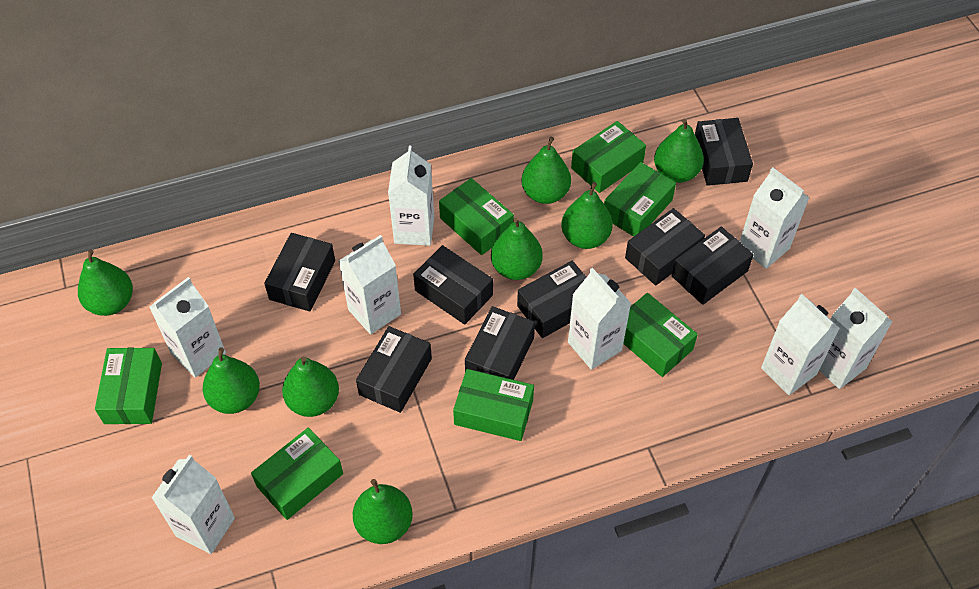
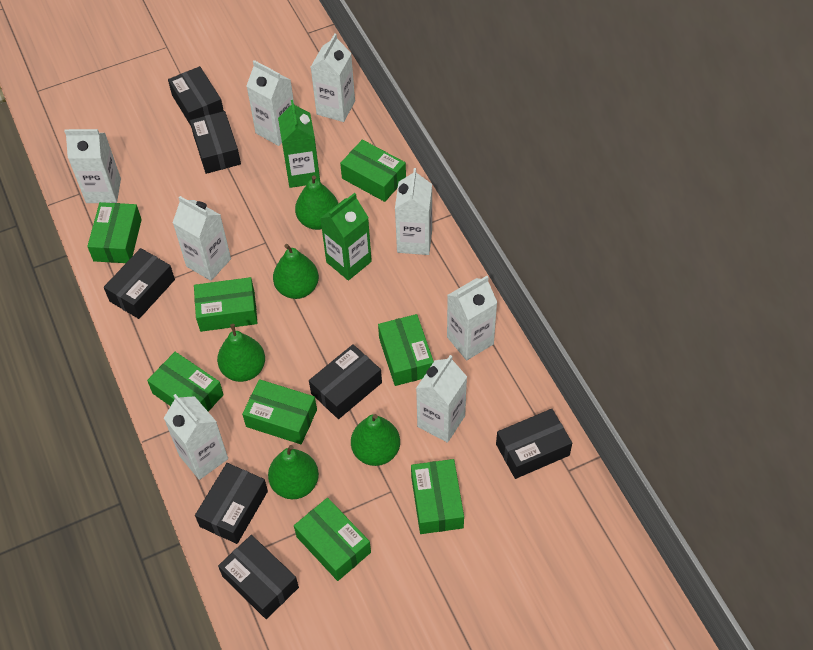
black box: [264,233,335,312] [356,326,432,413] [413,245,493,325] [465,306,535,380] [517,260,586,338] [625,208,705,286] [672,226,754,305] [695,118,753,186] = 8 -> [104,248,175,319] [168,66,224,126] [190,111,241,174] [195,463,268,544] [218,535,299,619] [309,344,382,419] [496,409,572,479] = 7
green box: [95,348,162,424] [251,427,343,520] [439,178,514,255] [453,369,534,441] [571,121,646,193] [604,162,676,237] [623,293,698,377] = 7 -> [87,202,142,263] [147,352,224,412] [194,277,257,332] [242,379,317,444] [294,498,371,581] [340,140,406,202] [378,314,434,386] [411,459,464,534] = 8
green carton: none = 0 -> [278,100,320,188] [320,193,372,281] = 2
green pear: [78,249,133,316] [203,347,260,414] [282,356,339,417] [353,479,413,544] [491,218,543,280] [521,137,571,204] [561,182,613,249] [654,119,704,183] = 8 -> [217,324,265,382] [268,445,319,499] [273,244,319,299] [295,175,338,230] [351,414,400,466] = 5

